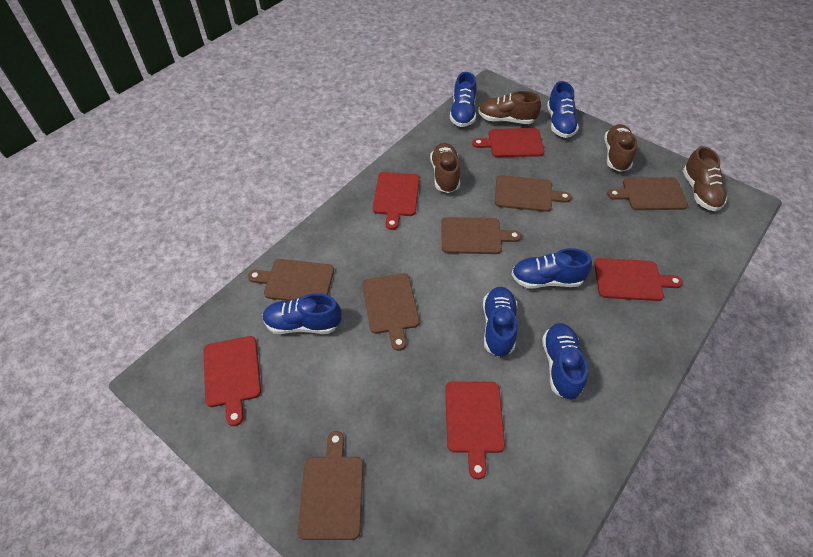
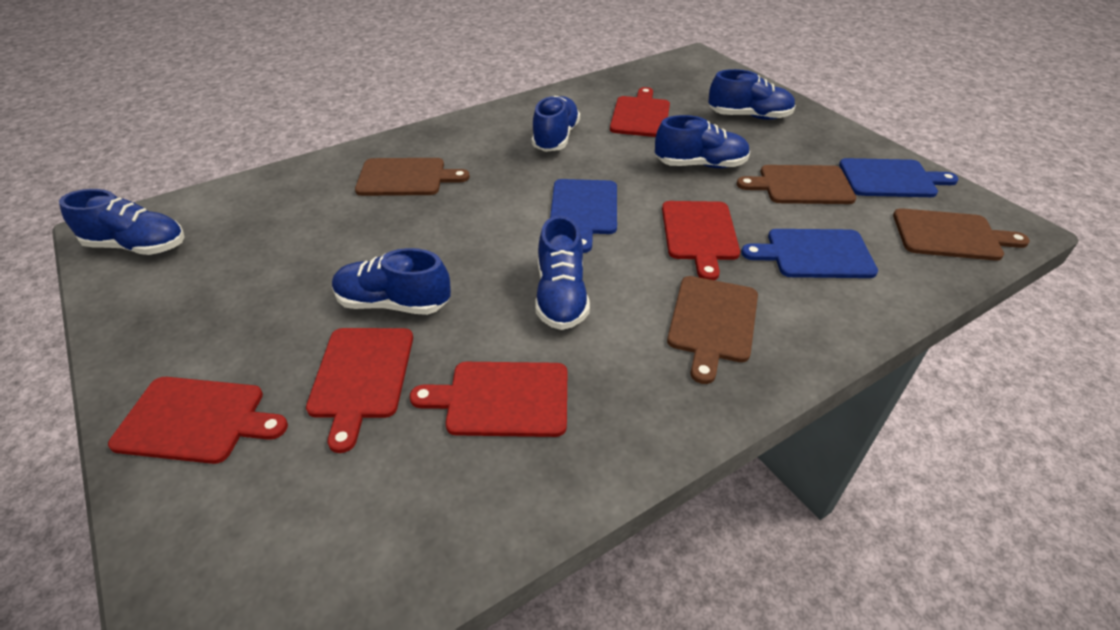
blue cutting board: none = 0 -> [550,179,617,253] [741,229,878,278] [839,158,959,197] = 3
brown cutting board: [248,259,334,301] [298,431,363,540] [362,274,420,351] [441,217,521,254] [495,175,571,212] [607,177,688,210] = 6 -> [355,158,470,196] [667,276,758,384] [737,165,856,204] [893,208,1030,261] = 4
brown shoe: [430,143,460,193] [478,91,541,124] [604,124,637,172] [683,146,727,211] = 4 -> none = 0

